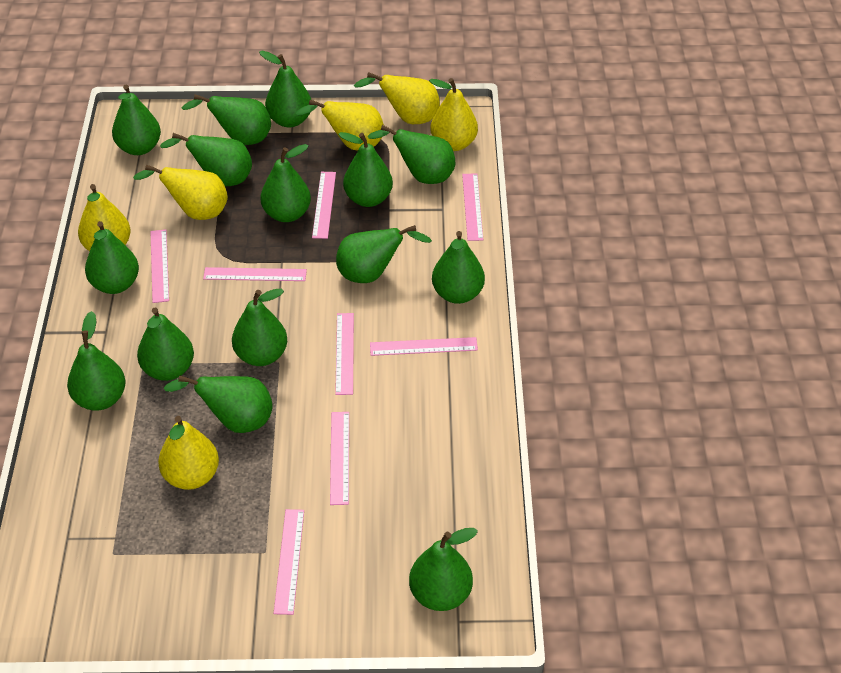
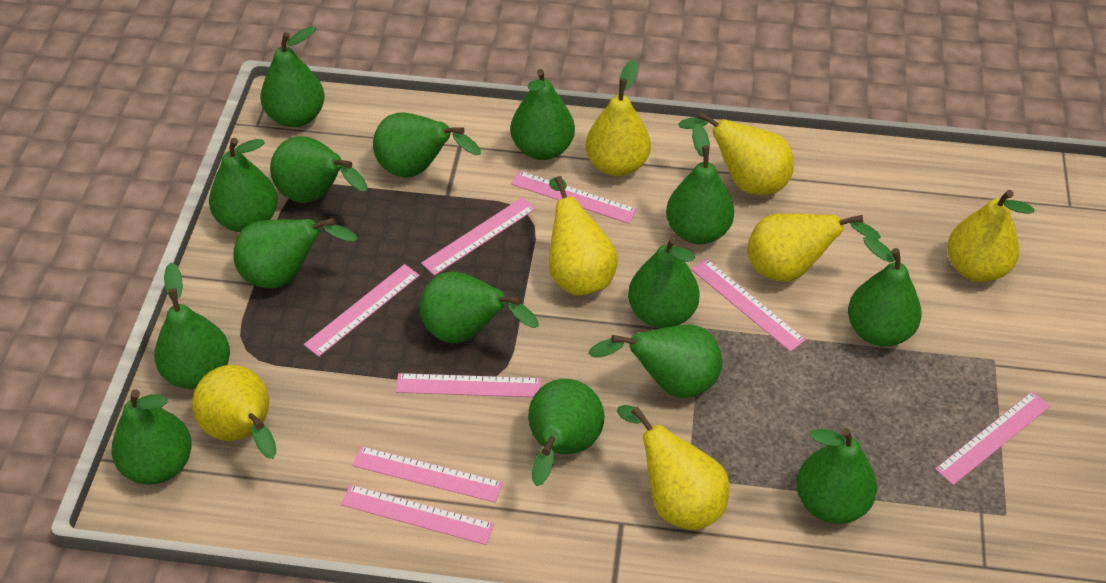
yellow pear: [78,184,131,251] [133,165,228,220] [158,416,219,490] [295,100,384,150] [354,72,440,124] [429,78,478,151] = 6 -> [192,365,277,459] [549,176,618,296] [586,59,651,176] [617,405,729,530] [678,112,794,195] [747,213,881,282] [947,190,1034,282] = 7

